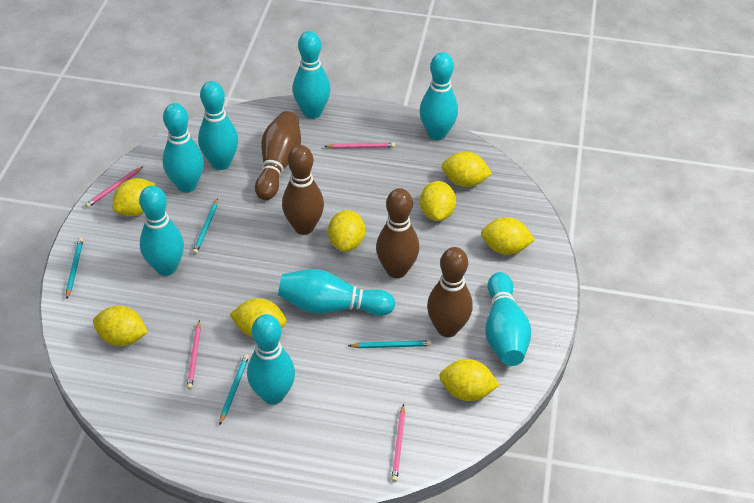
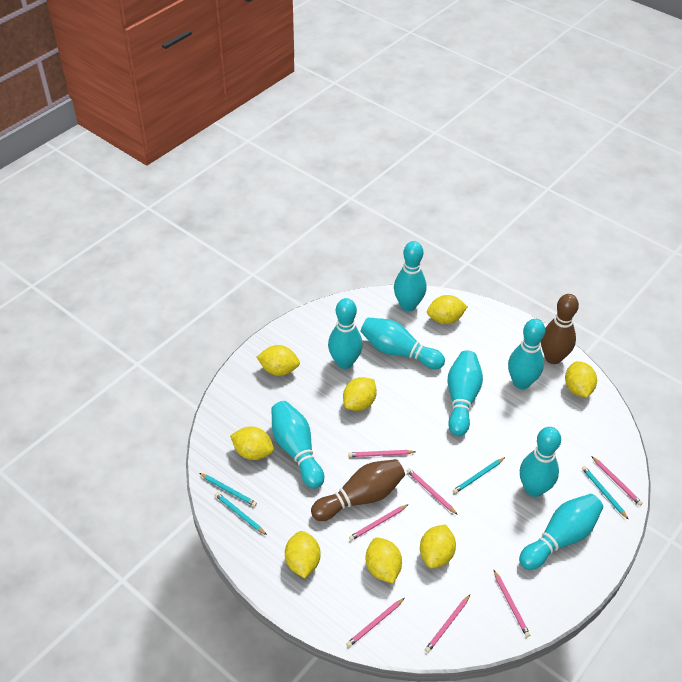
brown bowling pin: [255,111,301,200] [282,145,324,235] [376,188,419,278] [427,247,473,337] = 4 -> [311,459,405,521] [541,294,579,364] = 2
pink pencil: [85,167,143,208] [187,320,201,389] [324,143,395,149] [391,404,405,482] = 4 -> [346,598,405,647] [348,450,415,457] [349,504,409,541] [407,468,458,515] [425,595,470,653] [493,569,530,637] [592,456,643,506] = 7

